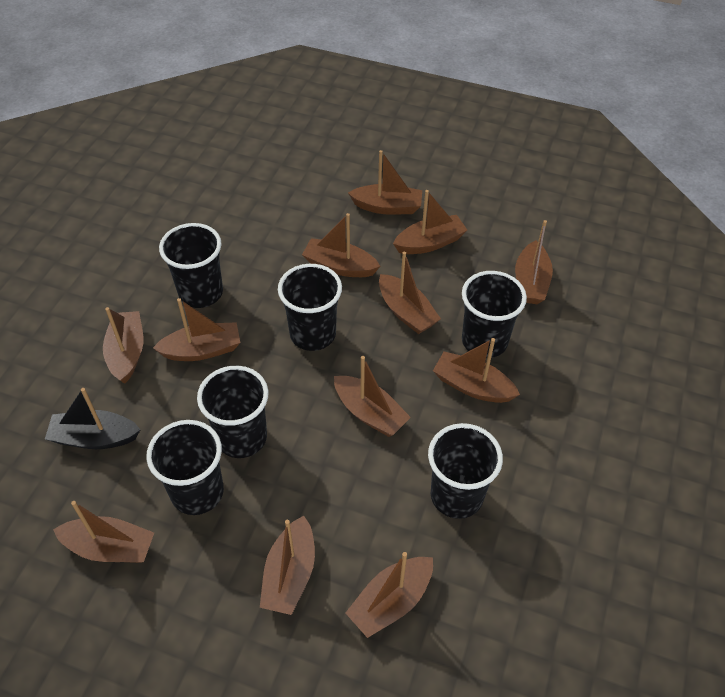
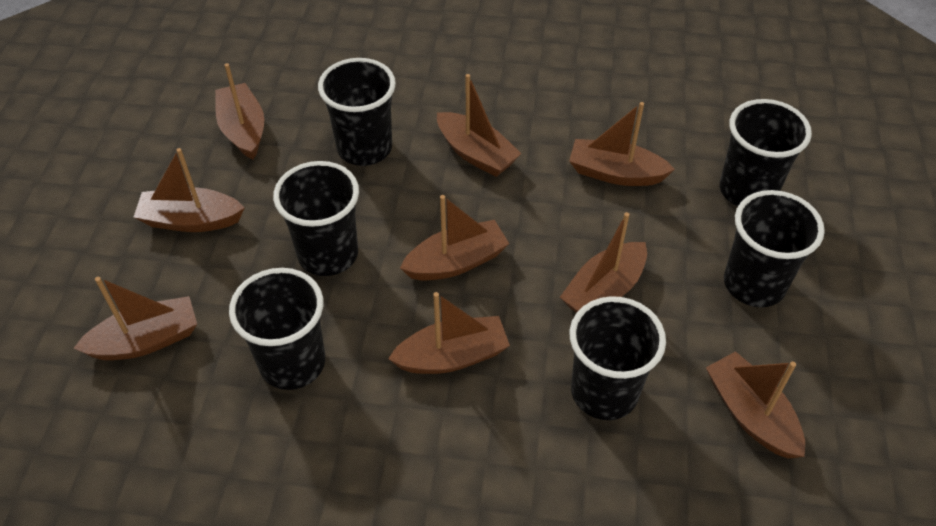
black boat: [45,388,141,449] = 1 -> none = 0
brown boat: [53,501,154,563] [103,307,143,384] [153,298,240,361] [260,516,315,615] [302,213,380,277] [334,356,411,437] [346,552,433,638] [348,150,422,215] [379,252,441,334] [393,190,467,254] [433,338,520,403] [515,220,553,304] = 12 -> [74,277,197,360] [134,148,244,232] [215,63,264,160] [388,292,510,374] [400,195,509,280] [437,74,522,177] [560,212,647,313] [569,102,675,186] [706,351,805,459] = 9

